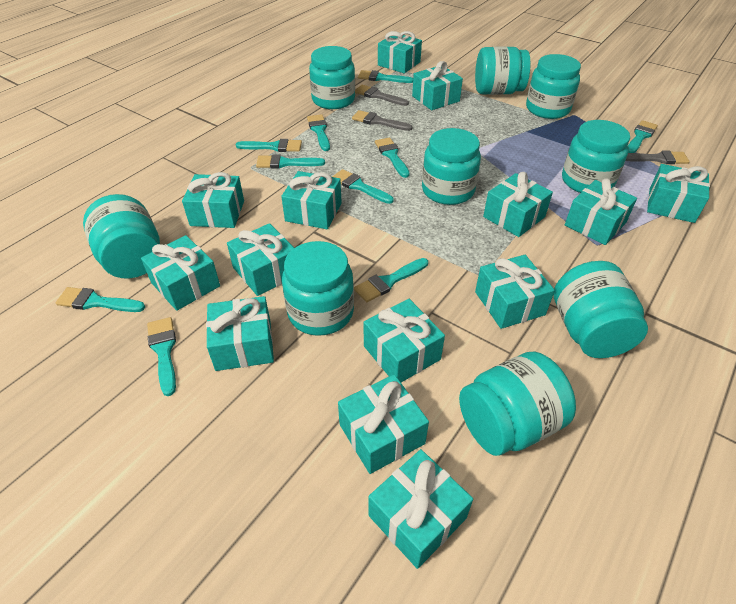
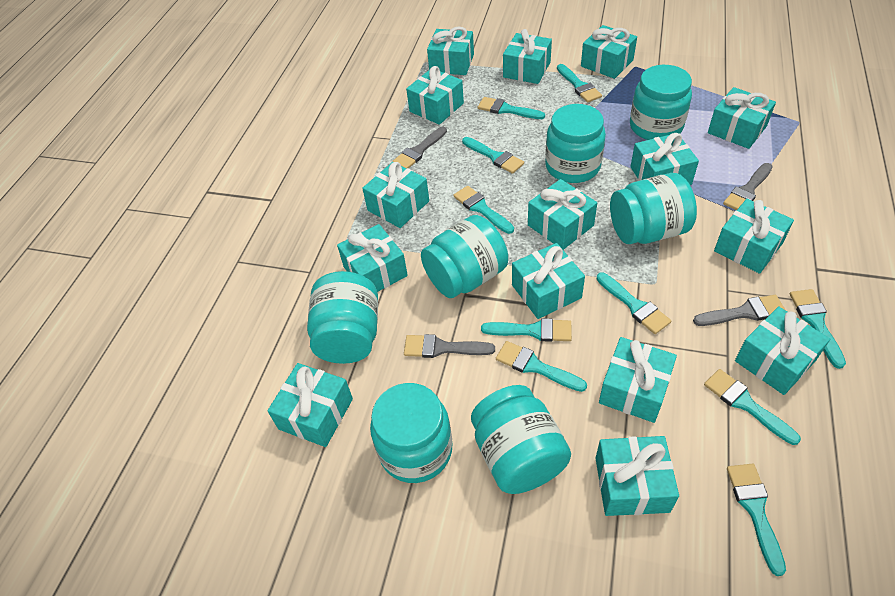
grey brush: [352,110,413,131] [355,85,409,106] [626,150,690,164] = 3 -> [392,126,447,168] [404,334,495,358] [693,295,785,326] [723,163,773,210] = 4
turquoise gift: [141,235,220,311] [182,172,244,228] [206,296,274,371] [227,223,294,296] [281,171,342,229] [338,374,429,474] [364,299,445,382] [369,449,473,569] [378,31,422,73] [412,61,463,110] [475,255,555,329] [483,172,553,237] [565,179,637,245] [647,164,710,223] = 14 -> [267,363,353,447] [337,224,408,292] [362,162,429,228] [406,66,464,125] [427,27,474,75] [503,29,552,84] [512,243,585,319] [528,179,597,250] [581,25,637,79] [595,436,679,516] [599,337,677,423] [630,133,699,185] [708,87,776,149] [714,199,794,274] [735,306,830,395] = 15
turquoise jar: [83,194,160,279] [282,241,354,336] [309,46,355,109] [422,128,481,205] [459,351,576,456] [475,47,530,95] [526,54,581,119] [554,261,648,358] [562,120,630,193] = 9 -> [307,271,378,364] [370,383,452,483] [421,215,508,298] [471,385,571,494] [545,104,606,183] [610,173,697,244] [630,65,692,140] = 7

